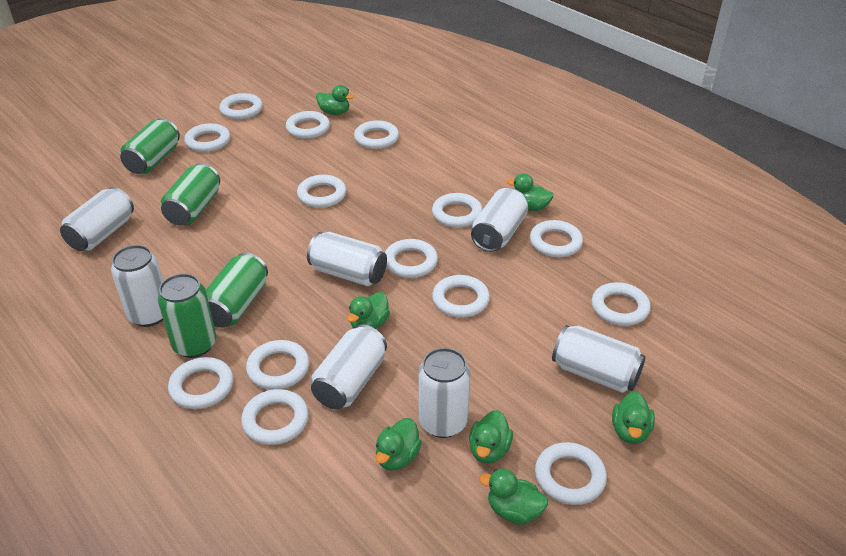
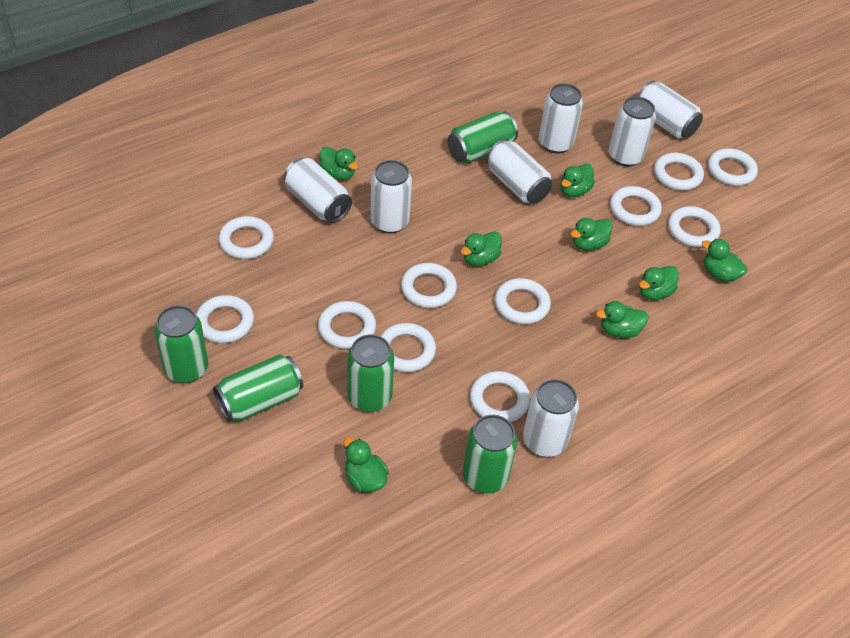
green can: [120,118,180,174] [158,274,216,358] [161,163,220,226] [206,252,268,328] = 4 -> [154,305,208,383] [213,354,303,422] [347,334,394,412] [448,111,518,164] [463,415,517,493] = 5
green duck: [316,85,354,115] [347,292,390,329] [375,418,422,471] [469,410,513,464] [479,469,548,524] [507,173,554,211] [612,392,655,444] = 7 -> [319,147,358,180] [344,438,389,492] [461,232,502,266] [560,164,595,197] [571,218,612,251] [596,301,648,338] [639,266,679,300] [702,239,748,282] = 8
white ring: [168,357,234,409] [184,123,230,152] [219,93,263,119] [241,389,309,445] [246,340,309,390] [286,111,330,139] [297,175,346,208] [354,120,399,149] [385,239,438,278] [432,193,483,228] [432,275,490,317] [530,220,583,257] [535,442,607,505] [592,282,651,326] = 14 -> [196,295,254,343] [219,216,274,259] [318,301,376,349] [381,323,436,372] [401,263,457,308] [470,371,530,422] [495,278,551,324] [610,186,662,226] [654,153,704,190] [668,206,721,247] [708,148,758,186] = 11

